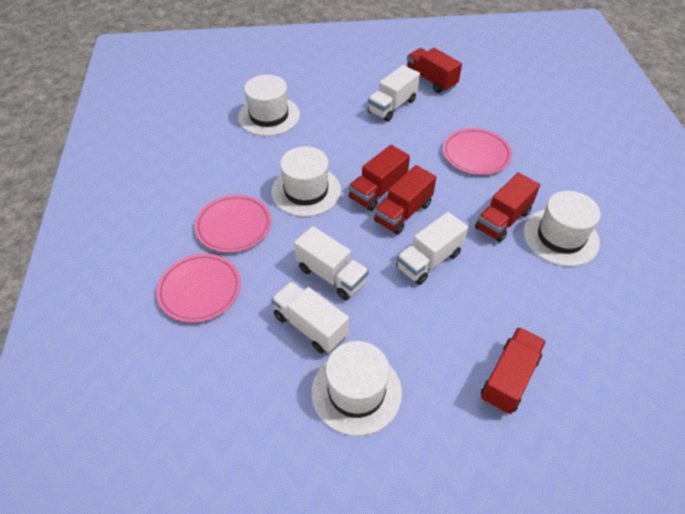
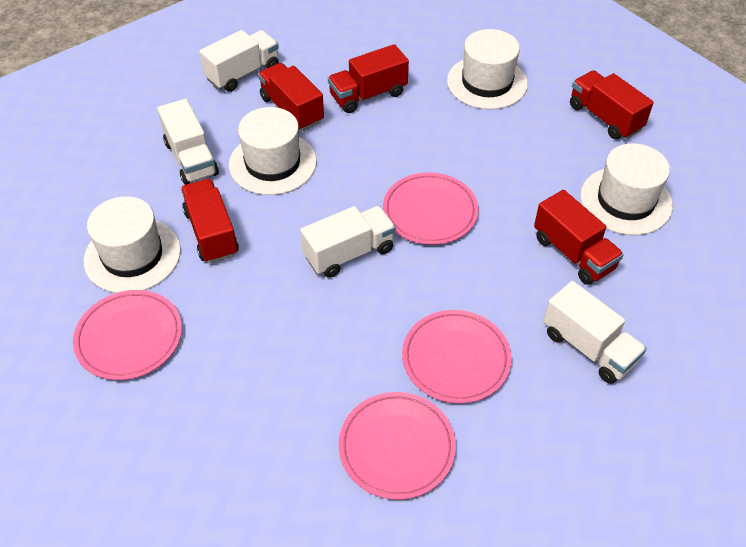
pink plate: [156,254,241,323] [194,195,271,253] [443,128,512,175] = 3 -> [73,290,182,380] [338,392,456,500] [383,172,479,245] [402,310,512,403] = 4

